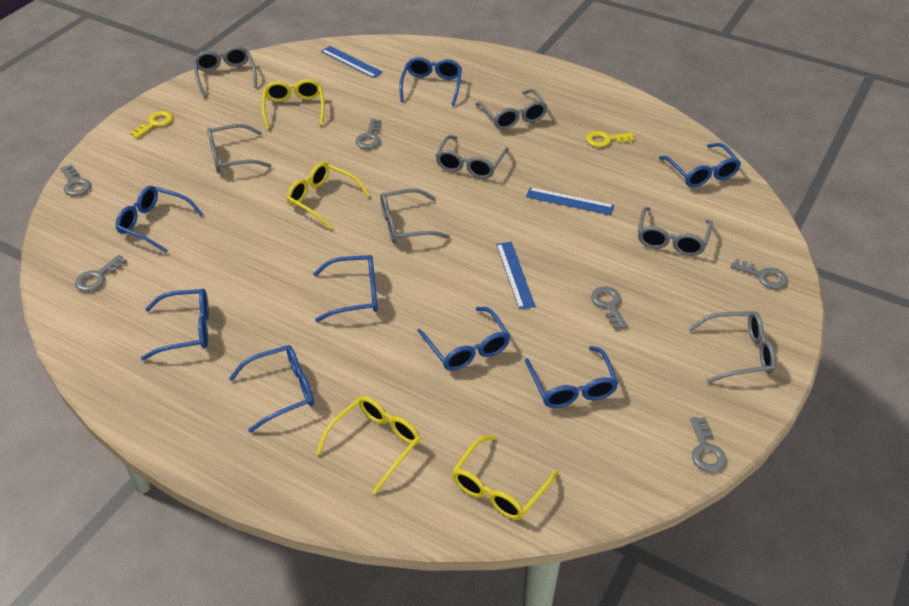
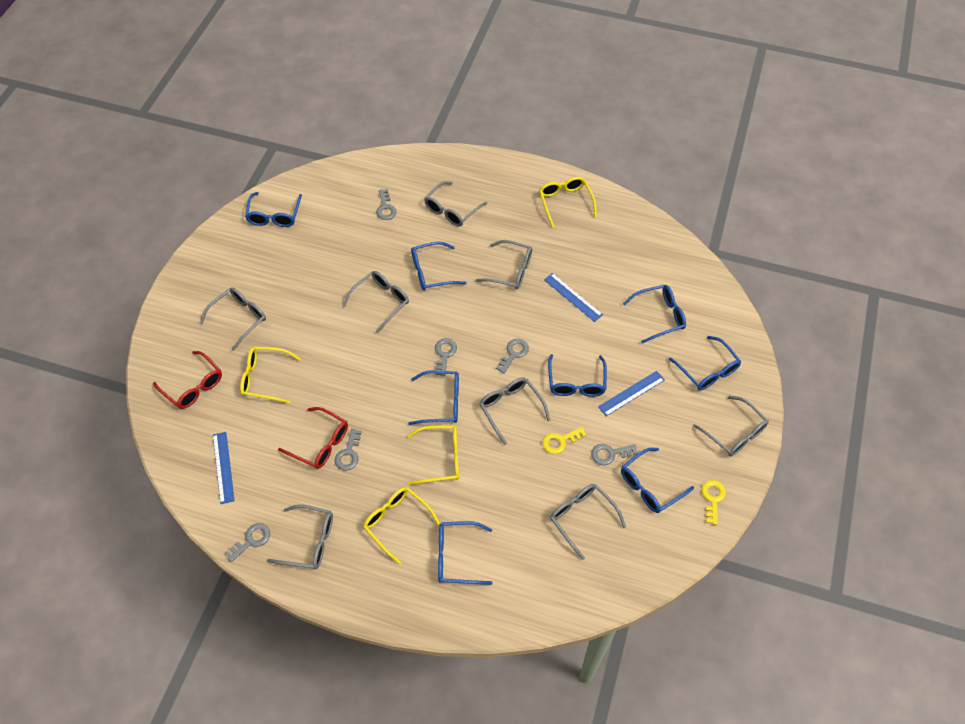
grey glasses: [193,46,257,97] [207,124,272,173] [380,188,450,243] [435,135,509,179] [475,89,548,130] [638,207,713,256] [688,311,776,383] = 7 -> [200,287,266,351] [267,504,333,569] [343,271,409,333] [424,181,487,227] [476,240,532,289] [480,378,550,445] [550,484,626,560] [693,396,769,457] = 8
red glasses: none = 0 -> [153,351,222,409] [278,407,348,469] = 2

